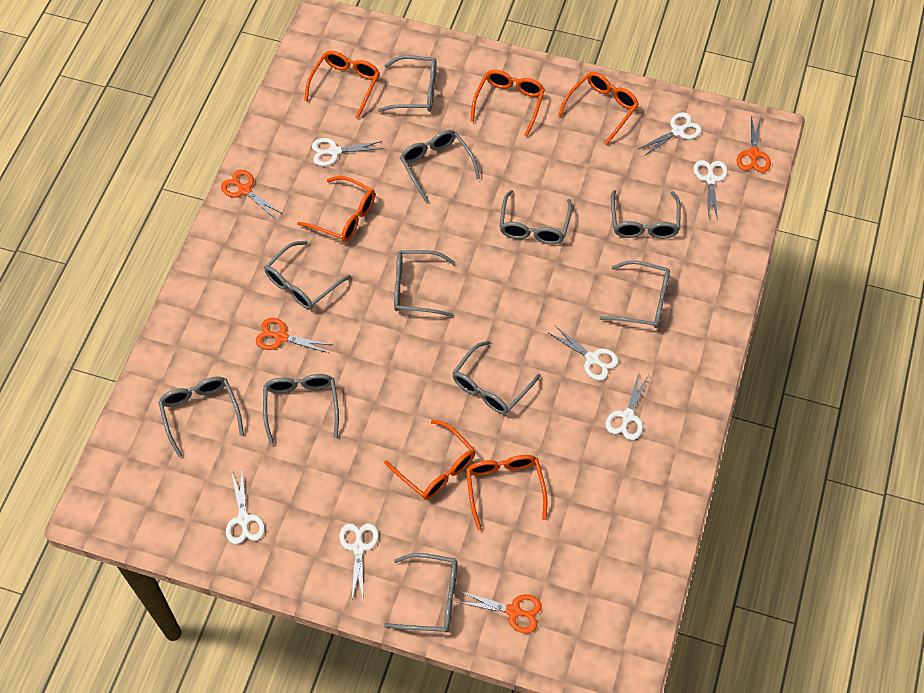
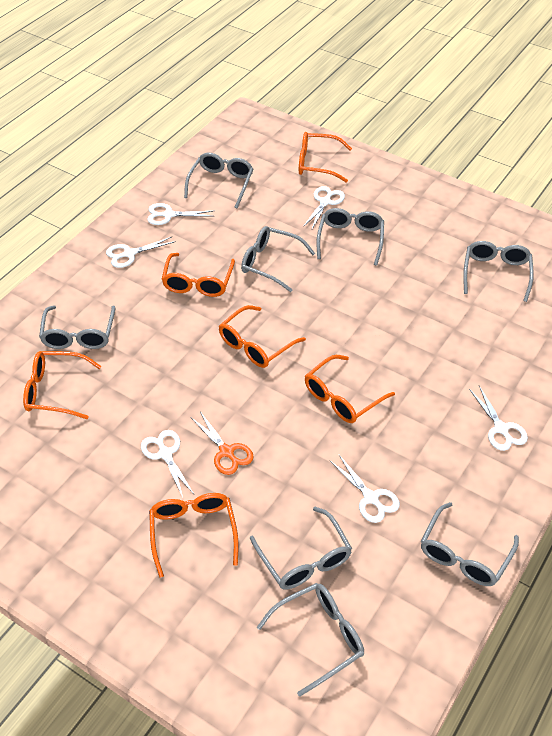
grey glasses: [158,377,244,457] [263,374,339,444] [264,241,351,310] [378,55,437,112] [384,553,458,632] [394,250,456,317] [400,130,480,203] [452,341,541,415] [499,190,572,244] [599,260,670,328] [611,190,681,239] = 11 -> [39,305,115,349] [184,153,254,208] [241,226,315,292] [250,507,352,590] [257,583,364,697] [316,208,384,266] [421,502,519,586] [463,241,534,302] = 8
orange scissors: [221,170,283,219] [256,318,333,353] [457,591,542,633] [737,115,771,173] = 4 -> [192,412,254,475] = 1
white scissors: [226,471,265,544] [312,138,383,166] [339,523,379,599] [549,325,619,380] [605,370,650,440] [637,112,702,157] [693,160,728,220] = 7 -> [106,237,176,268] [141,430,194,497] [147,203,215,225] [303,186,345,229] [330,455,400,523] [469,386,528,451] = 6

